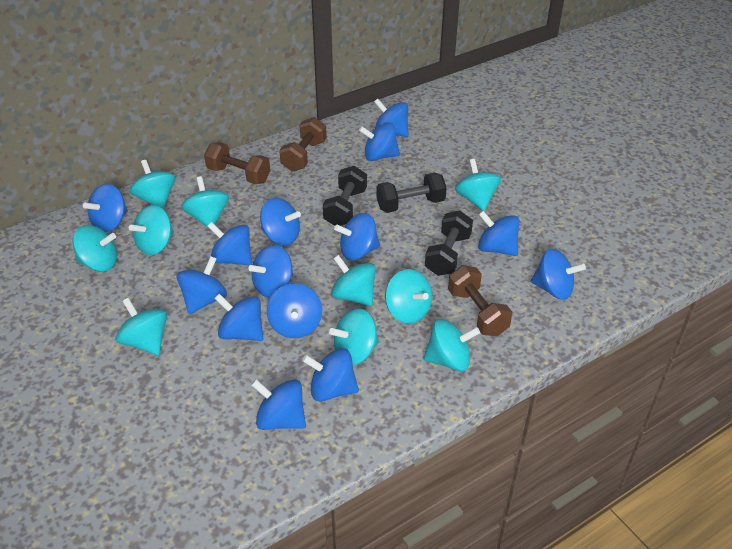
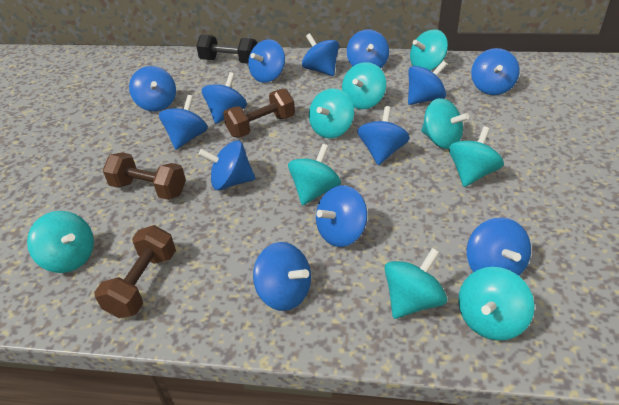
black dumbbell: [323,166,367,226] [376,173,447,213] [425,210,473,276] = 3 -> [196,34,257,64] = 1
blue spinning top: [83,184,128,232] [176,256,227,314] [208,222,252,266] [214,294,263,341] [248,245,293,297] [251,379,306,430] [260,198,301,246] [267,283,322,338] [302,348,359,402] [334,213,380,261] [359,122,400,161] [374,98,409,137] [478,211,519,256] [531,248,586,300] = 14 -> [129,66,176,111] [159,95,208,150] [199,141,255,190] [202,72,247,124] [248,39,285,83] [253,242,311,311] [302,33,339,76] [316,185,367,247] [347,29,389,69] [357,106,410,165] [408,61,447,105] [467,217,531,276] [471,48,519,95] = 13
turquoise spinning top: [73,225,117,272] [115,298,167,355] [129,205,174,255] [130,160,175,209] [181,176,229,230] [329,308,379,365] [331,255,376,306] [385,269,432,324] [423,319,480,371] [455,159,501,211] = 10 -> [27,211,94,273] [288,144,341,205] [309,88,354,138] [342,62,386,110] [384,248,447,319] [410,29,448,71] [421,98,469,149] [449,126,504,187] [458,267,534,341] = 9

